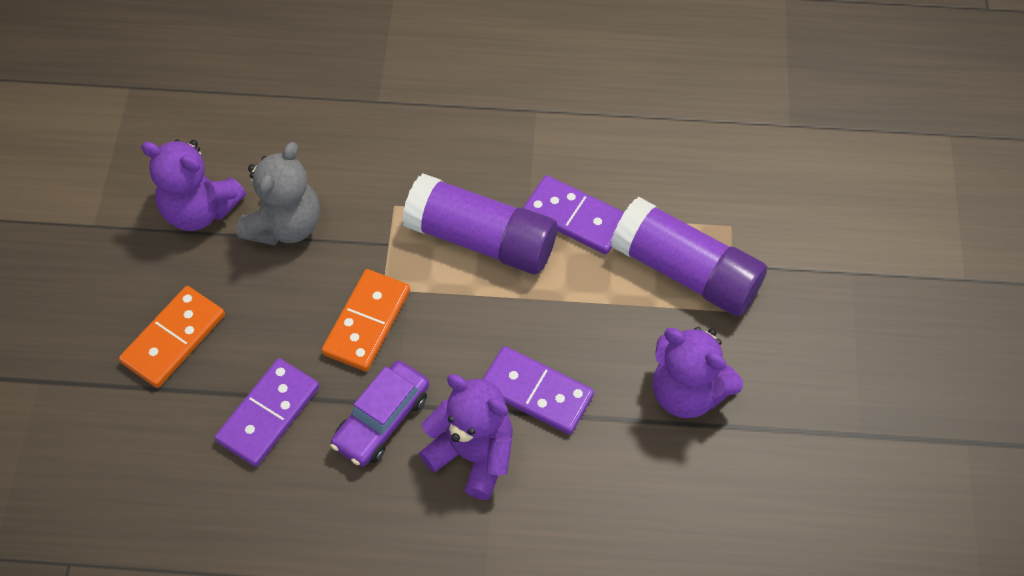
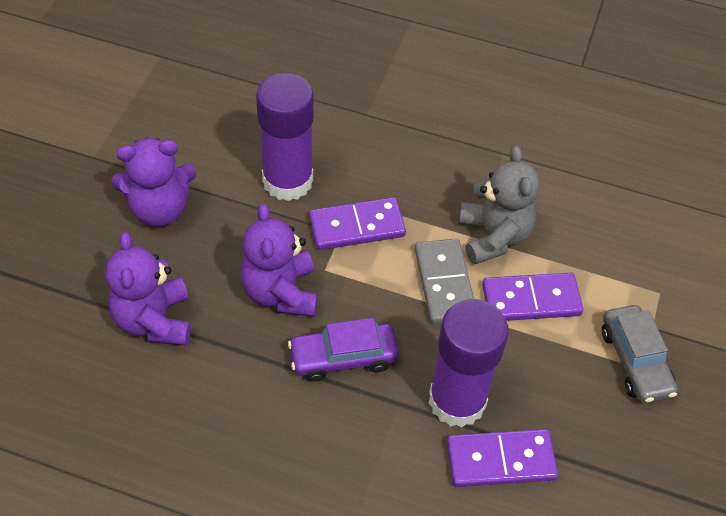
grey car: none = 0 -> [602,305,678,403] = 1
grey domino: none = 0 -> [415,239,474,324] = 1
orange domino: [119,286,225,388] [322,269,410,371] = 2 -> none = 0

